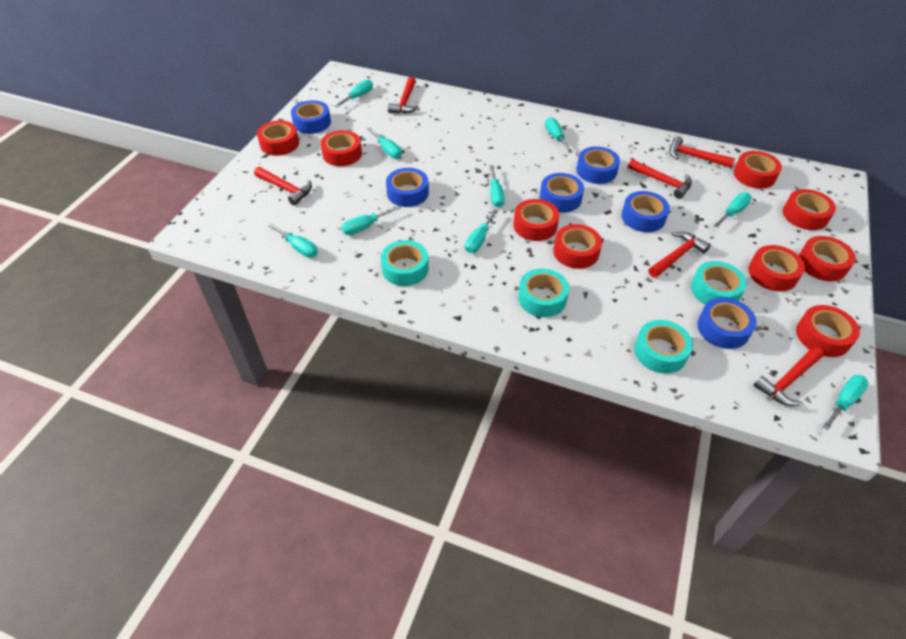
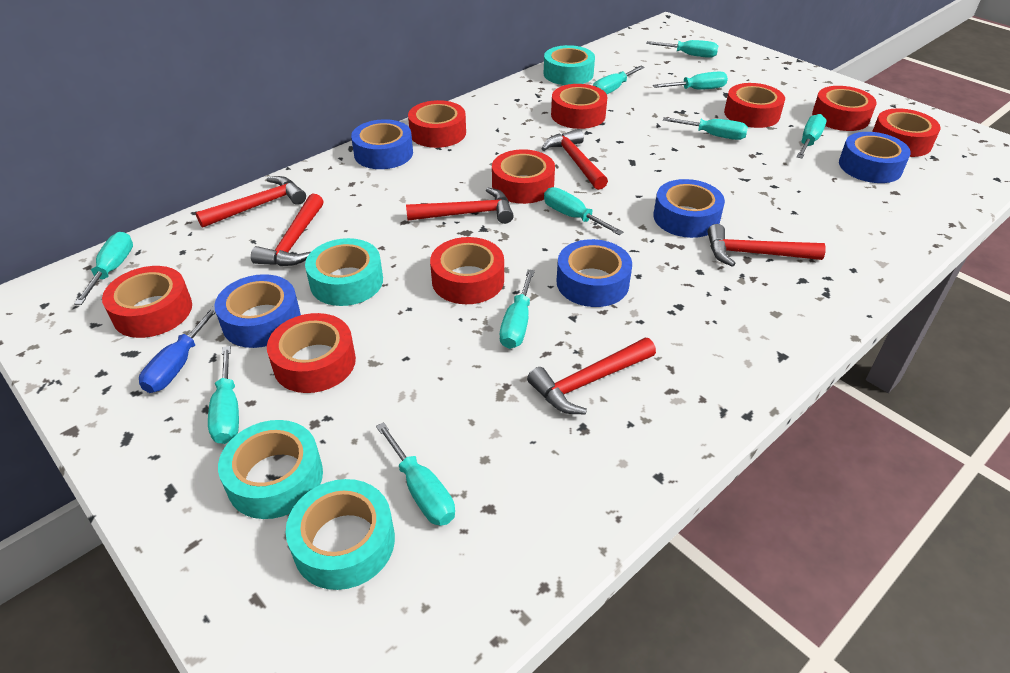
blue screwdriver: none = 0 -> [139,306,216,393] = 1
blue tape: [291,100,331,134] [386,168,429,207] [540,173,584,213] [576,147,620,184] [621,191,670,232] [697,297,756,349] = 6 -> [214,274,301,348] [351,119,413,169] [556,239,632,307] [653,179,725,238] [839,132,911,183] = 5
turquoise screwdriver: [268,224,318,257] [335,79,373,107] [341,205,401,235] [367,127,402,159] [465,209,498,253] [490,165,505,208] [545,117,573,153] [713,192,752,227] [823,375,869,430] = 9 -> [74,232,133,305] [208,346,239,444] [376,422,455,526] [500,270,535,349] [544,187,624,235] [593,66,645,94] [646,40,718,58] [653,71,728,90] [663,117,748,140] [796,114,827,158] = 10

